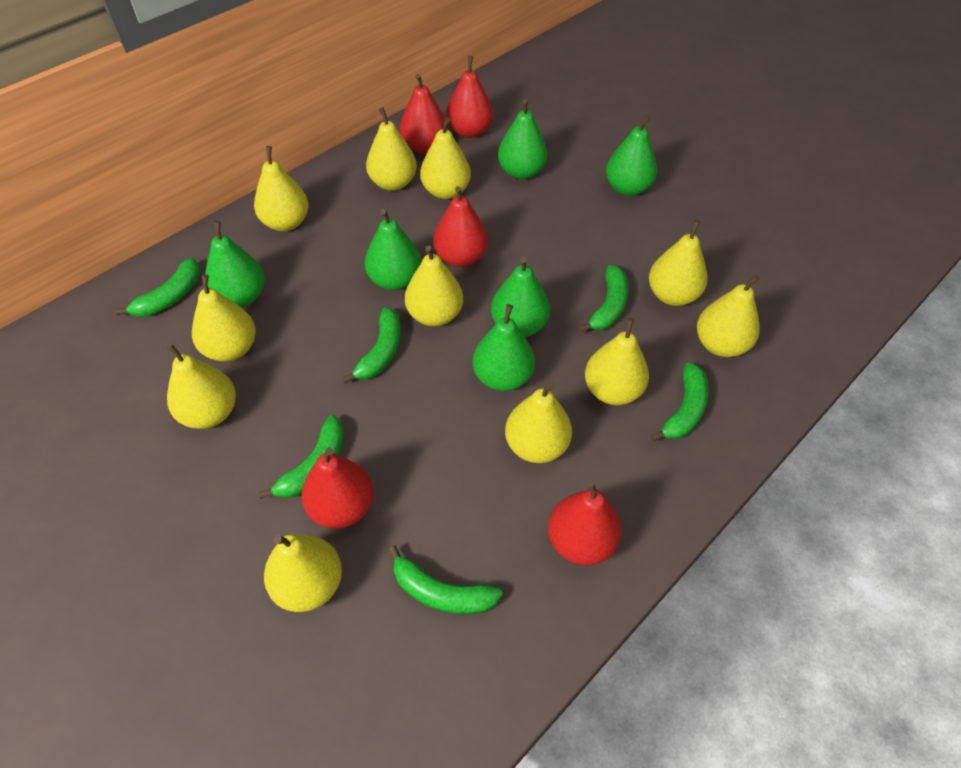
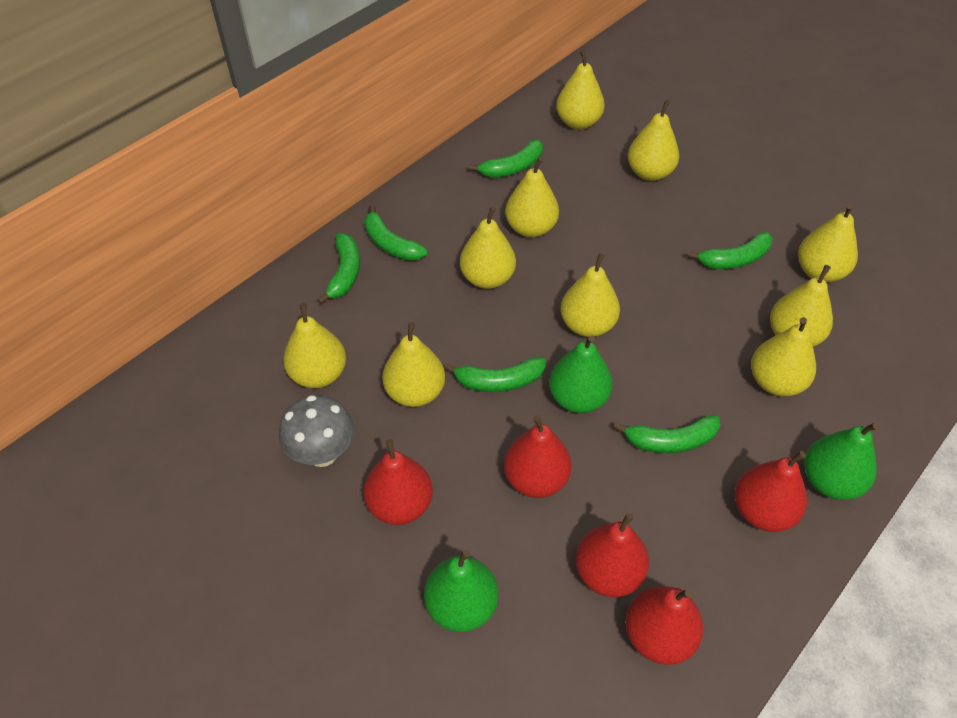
green pear: [205,221,265,307] [365,209,421,290] [473,304,535,391] [491,257,550,337] [498,99,547,179] [606,115,657,196] = 6 -> [424,550,498,632] [549,335,613,413] [804,422,879,500] = 3
grey mushroom: none = 0 -> [279,395,354,467] = 1
yellow pear: [166,343,236,429] [192,274,256,362] [254,146,309,231] [264,534,342,612] [366,107,417,191] [405,245,463,326] [420,117,471,199] [505,382,572,463] [585,318,649,405] [649,220,708,306] [697,275,760,357] = 11 -> [283,303,346,388] [382,322,445,407] [460,206,516,289] [505,157,559,238] [556,50,605,130] [560,253,620,337] [628,100,679,181] [751,317,816,397] [770,265,833,347] [798,204,858,282] = 10

